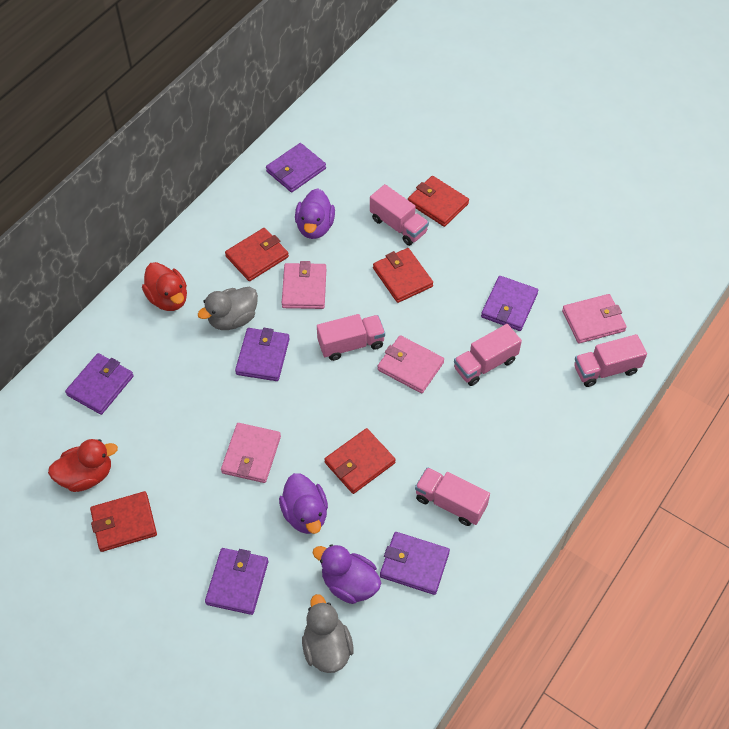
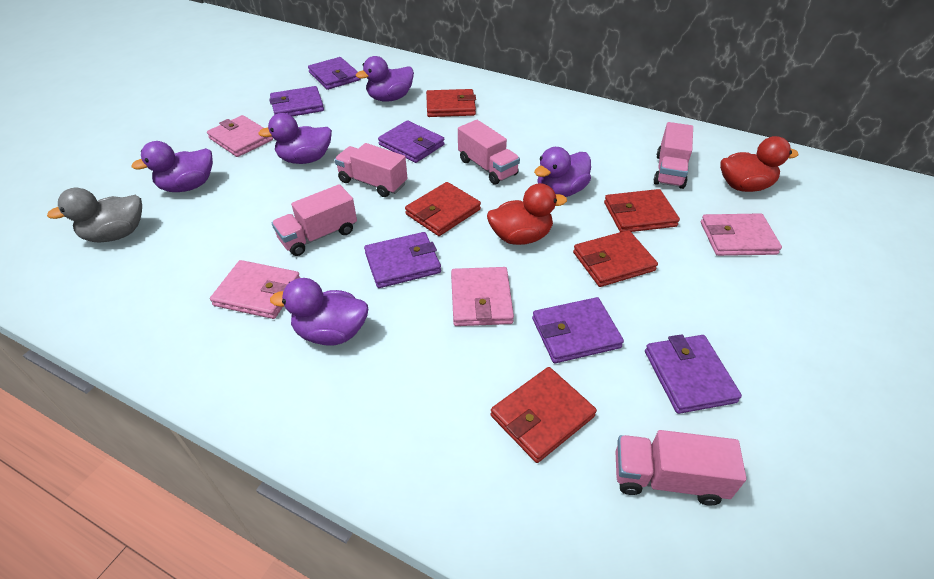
grey duck: [198,287,258,330] [302,594,354,673] = 2 -> [47,188,142,243] = 1
purple duck: [279,473,328,534] [295,188,335,239] [313,544,381,604] = 3 -> [131,141,213,192] [258,113,332,164] [270,278,368,346] [356,56,414,102] [534,147,591,197] = 5

